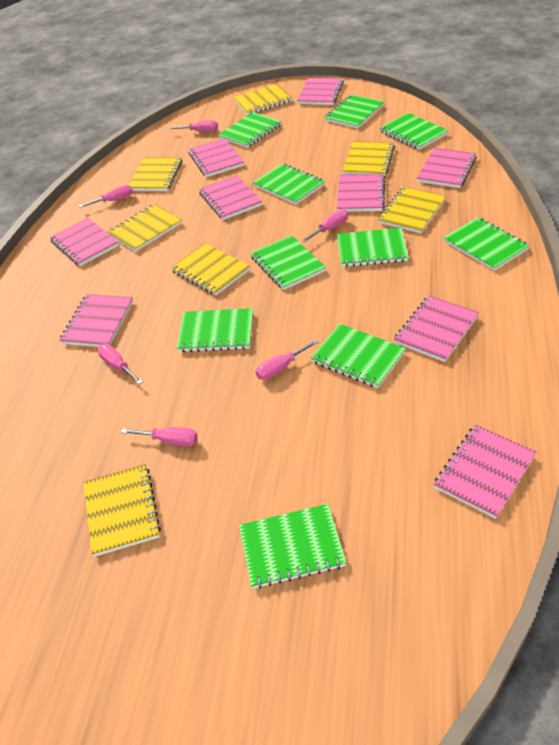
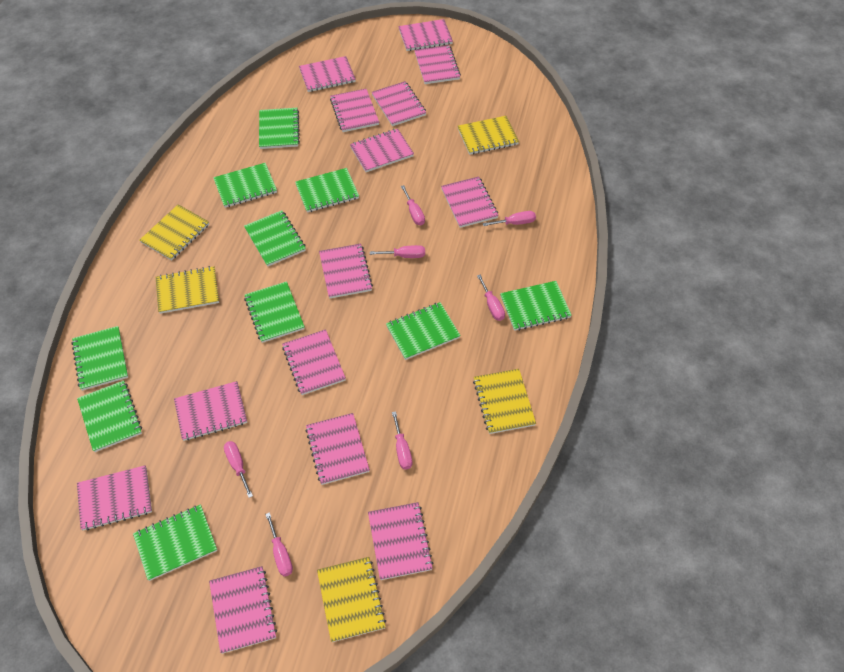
pink notebook: [50,218,119,266] [59,294,133,347] [188,138,244,177] [199,175,262,220] [297,77,344,105] [337,173,385,212] [394,295,479,362] [417,148,477,188] [434,425,536,519] = 9 -> [77,465,152,530] [174,381,247,441] [209,566,277,654] [282,329,346,395] [299,56,356,92] [305,413,370,485] [319,244,373,299] [330,89,379,132] [350,129,414,172] [368,502,433,580] [372,81,426,126] [398,19,453,51] [414,45,461,84] [441,177,499,228] = 14
pink screwdriver: [79,185,133,208] [98,344,143,384] [121,427,198,446] [169,120,218,132] [255,340,318,380] [301,209,348,242] = 6 -> [224,441,253,498] [265,512,293,576] [370,245,425,258] [392,411,412,470] [401,185,425,225] [477,275,505,321] [483,211,536,226] = 7
yellow notebook: [83,464,161,557] [108,204,182,252] [129,157,182,191] [170,243,250,295] [233,84,292,115] [343,141,395,176] [377,186,446,233] = 7 -> [140,204,209,261] [156,266,219,314] [317,557,386,642] [458,116,519,155] [473,369,536,434] = 5

